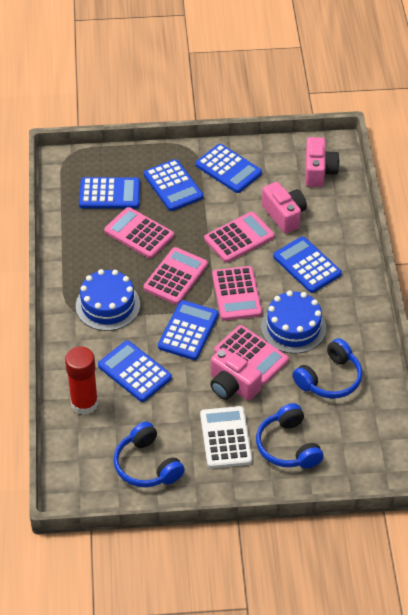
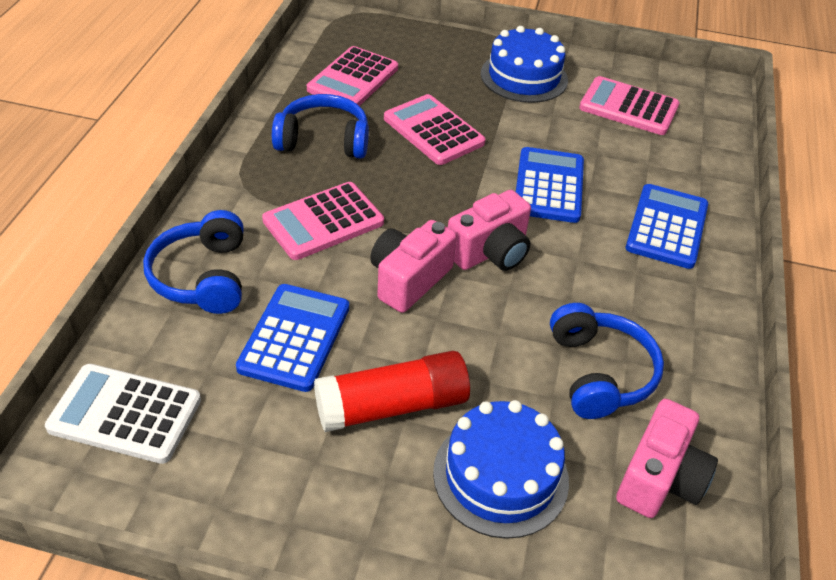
blue calculator: [79,177,140,209] [98,340,172,402] [144,159,203,211] [158,300,219,360] [195,144,262,193] [273,237,342,293] = 6 -> [236,284,349,392] [516,147,584,223] [626,184,708,269] = 3
pink calculator: [104,207,174,259] [143,247,208,305] [204,212,275,263] [212,266,262,321] [214,325,289,385] = 5 -> [262,182,384,260] [307,46,398,106] [384,94,485,165] [579,76,679,135] = 4

